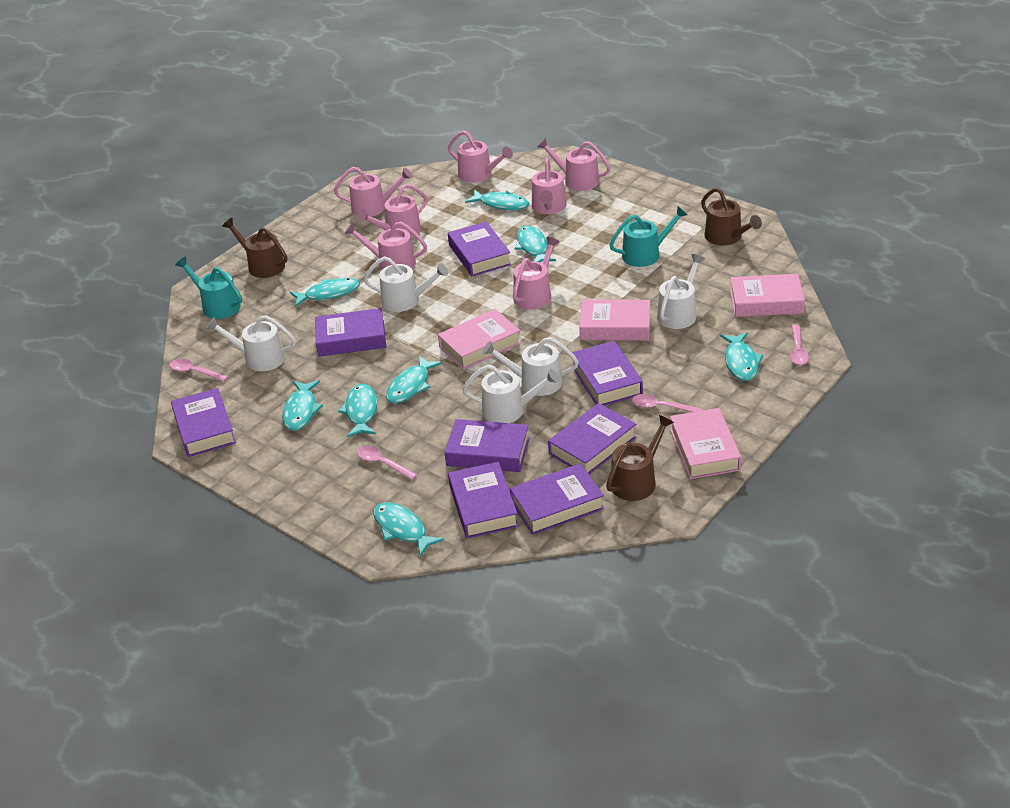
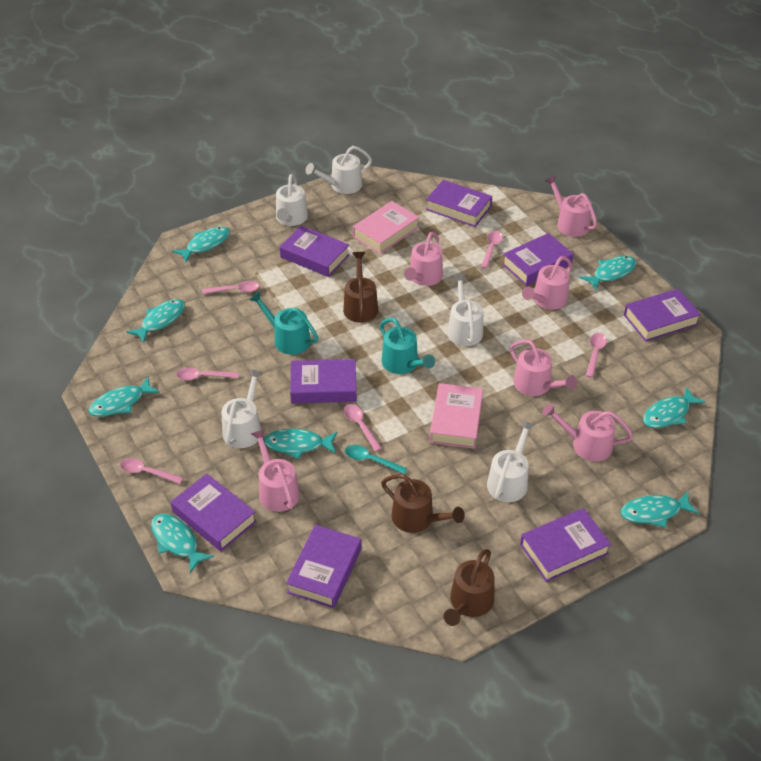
pink book: [438,309,521,370] [579,299,650,341] [670,408,741,479] [730,274,805,317] = 4 -> [353,201,419,254] [430,383,483,449] = 2
pink spoon: [170,359,228,382] [357,446,417,480] [632,394,702,412] [789,325,809,365] = 4 -> [120,458,183,484] [176,367,239,380] [202,281,260,294] [344,404,382,451] [481,231,503,269] [586,333,607,378] = 6
pink watering can: [334,167,413,217] [344,222,427,270] [357,184,427,238] [448,130,513,183] [513,237,560,310] [532,158,567,214] [537,138,611,191] = 7 -> [251,429,300,512] [404,232,443,286] [510,339,577,396] [522,256,572,310] [542,403,633,461] [545,175,597,237] = 6
turquoise spoon: none = 0 -> [345,445,408,474] = 1

